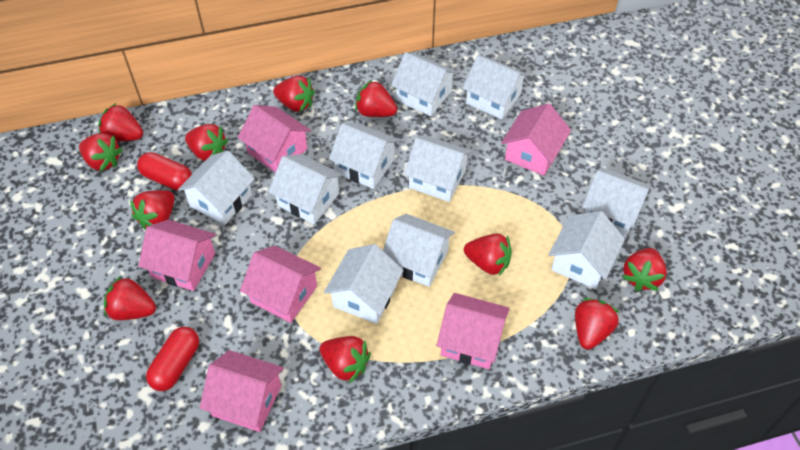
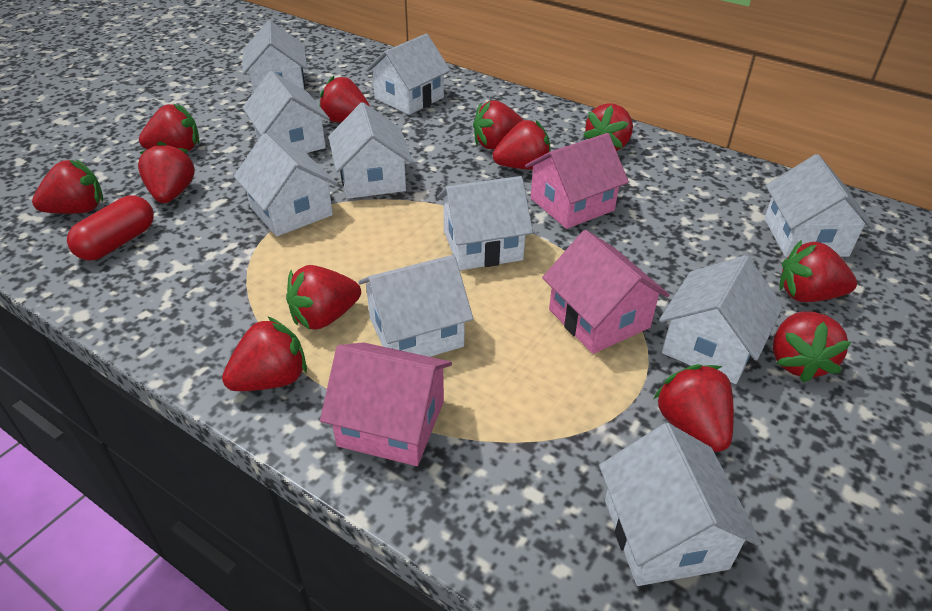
pink house: [138,220,216,291] [200,350,284,432] [238,105,311,173] [240,246,321,323] [437,293,509,369] [501,103,571,176] = 6 -> [320,342,452,466] [525,133,629,229] [542,230,670,354] = 3
red capsule: [137,152,192,191] [146,327,199,391] = 2 -> [67,195,154,261] = 1
red strawberry: [79,133,123,172] [98,103,143,141] [104,276,156,320] [130,190,174,230] [185,124,228,161] [273,76,315,112] [320,336,371,383] [355,80,397,117] [464,233,512,276] [575,298,620,350] [622,248,667,291] = 11 -> [32,160,103,214] [138,141,195,203] [139,104,199,151] [222,316,307,391] [286,265,361,330] [319,76,370,123] [473,100,524,149] [493,120,551,170] [583,103,633,151] [653,364,734,452] [773,312,851,383] [779,241,857,302] = 12

